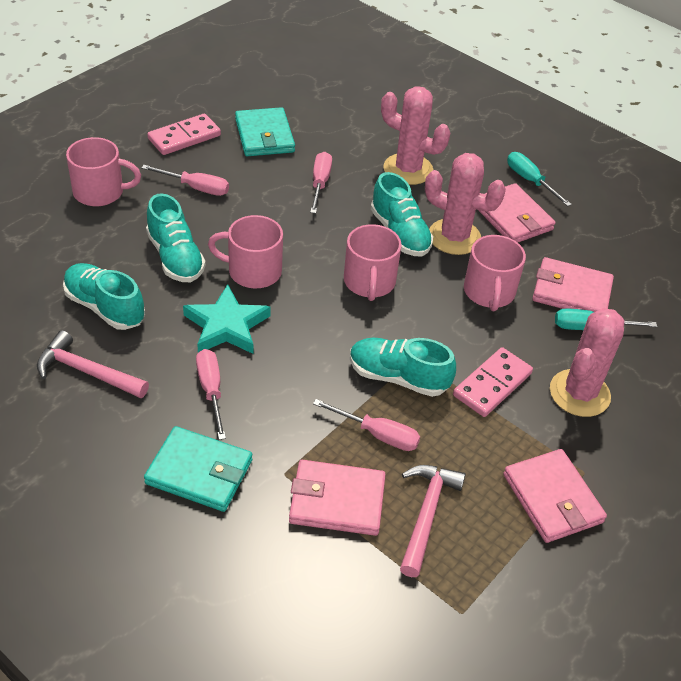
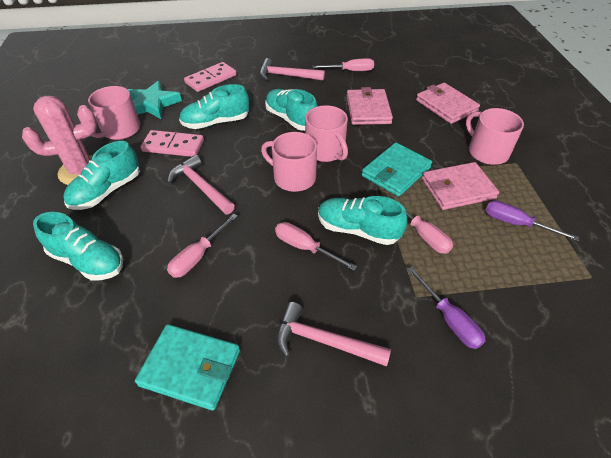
pink cactus: [381,86,450,185] [425,153,506,255] [550,308,624,417] = 3 -> [22,96,97,185] = 1
pink hammer: [37,330,149,398] [400,465,466,577] = 2 -> [168,155,235,214] [260,58,325,81] [276,302,391,367] = 3
pink wallet: [289,460,386,536] [478,183,555,243] [503,449,607,543] [532,257,614,312] = 4 -> [347,87,393,125] [416,83,480,124] [422,162,499,210] = 3
purple screwdriver: none = 0 -> [407,267,486,349] [485,200,579,241] = 2
turquoise screwdriver: [507,152,572,207] [555,309,657,330] = 2 -> none = 0
turquoise shoe: [63,263,145,330] [146,193,206,282] [350,338,456,397] [371,172,433,256] = 4 -> [33,212,123,280] [63,141,140,210] [179,84,249,129] [265,89,318,131] [318,196,407,245] = 5

